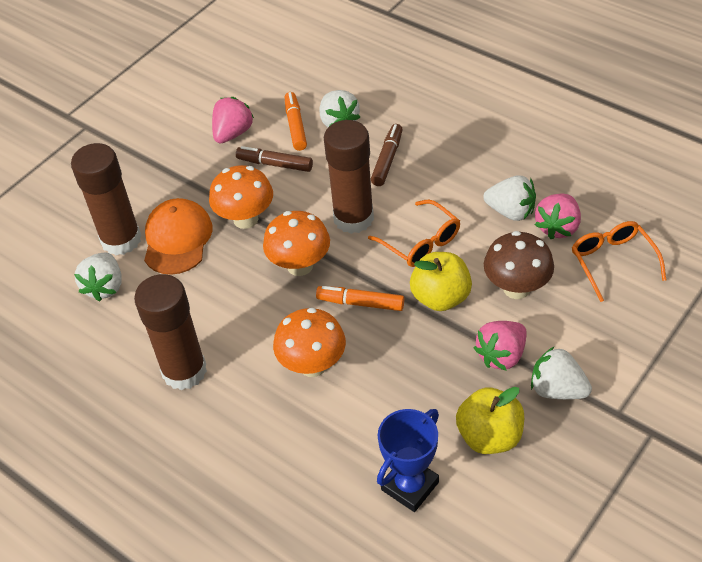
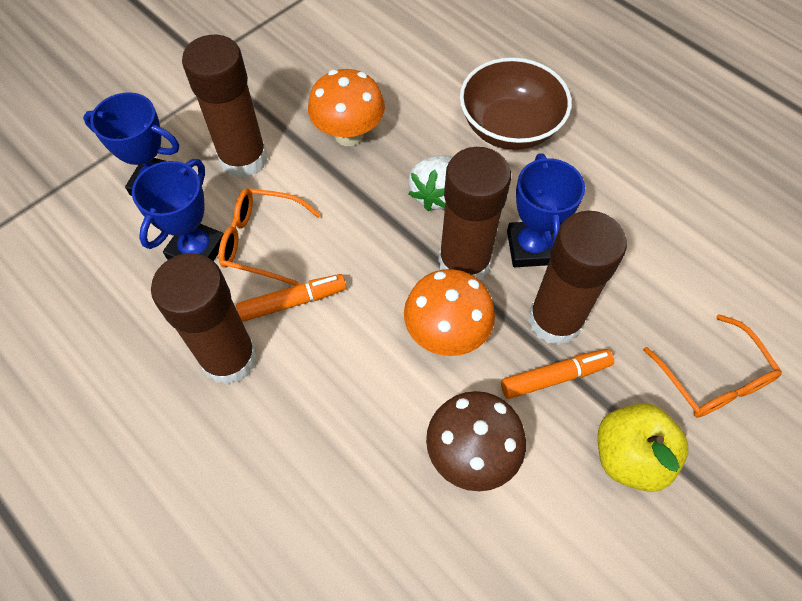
blue trophy: [377,409,439,512] = 1 -> [83,92,179,196] [132,159,224,261] [507,153,585,267] = 3
brown bowl: none = 0 -> [460,57,572,150] = 1
brown glue stick: [71,143,142,255] [134,274,207,390] [324,120,374,234] = 3 -> [151,253,257,384] [182,35,267,178] [438,147,511,280] [528,211,627,345] = 4
brown marker: [236,146,313,172] [371,124,403,186] = 2 -> none = 0
orange cap: [144,198,212,275] = 1 -> none = 0
orange mushroom: [209,165,273,229] [263,211,330,276] [273,308,346,377] = 3 -> [308,69,385,146] [404,269,495,356] = 2
pink strawberry: [212,97,254,143] [474,321,527,371] [535,193,581,239] = 3 -> none = 0
white strawberry: [74,252,122,301] [320,90,360,128] [483,175,536,221] [531,346,592,399] = 4 -> [408,155,453,211] = 1
yellow apple: [410,252,472,311] [456,387,524,454] = 2 -> [598,403,688,492] = 1

